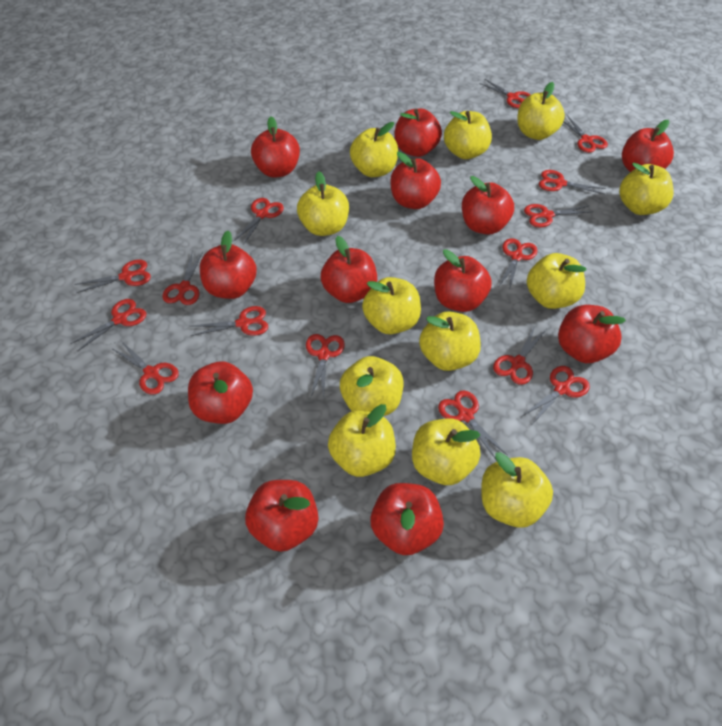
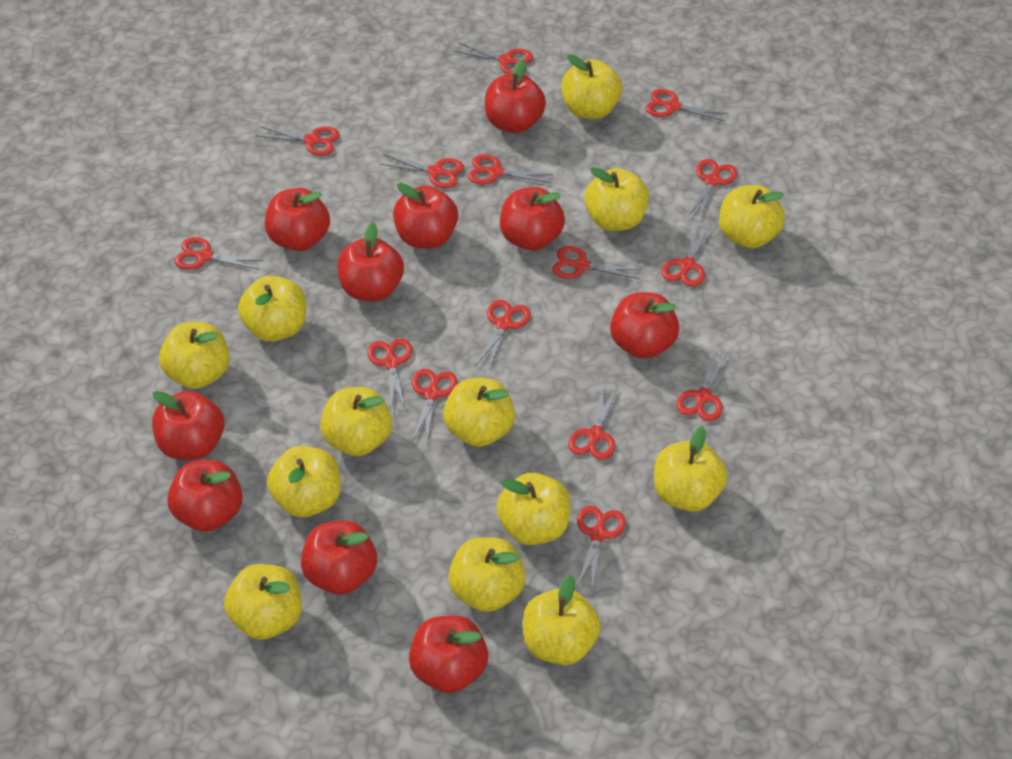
red apple: [188,362,253,424] [200,231,257,299] [245,480,318,552] [251,116,300,178] [321,236,377,303] [370,483,444,555] [390,152,441,209] [394,109,442,157] [434,249,492,312] [462,176,514,235] [558,305,626,363] [622,120,674,172] = 12 -> [152,391,224,460] [167,460,243,532] [265,188,330,251] [301,521,377,594] [337,222,404,302] [393,183,458,249] [409,615,488,693] [485,59,546,133] [500,187,565,251] [610,292,679,359] = 10
yellow apple: [297,171,349,236] [328,404,396,477] [340,356,403,416] [350,122,398,177] [362,277,421,334] [412,419,481,485] [419,311,481,371] [444,111,492,159] [481,452,553,528] [517,82,565,140] [527,253,587,309] [619,163,674,215] = 12 -> [159,322,230,389] [224,564,302,640] [238,276,306,342] [267,446,341,517] [320,387,392,456] [443,378,515,447] [448,537,526,612] [496,473,571,545] [523,574,601,665] [561,54,622,119] [584,167,649,231] [654,426,727,512] [719,185,785,248] = 13

